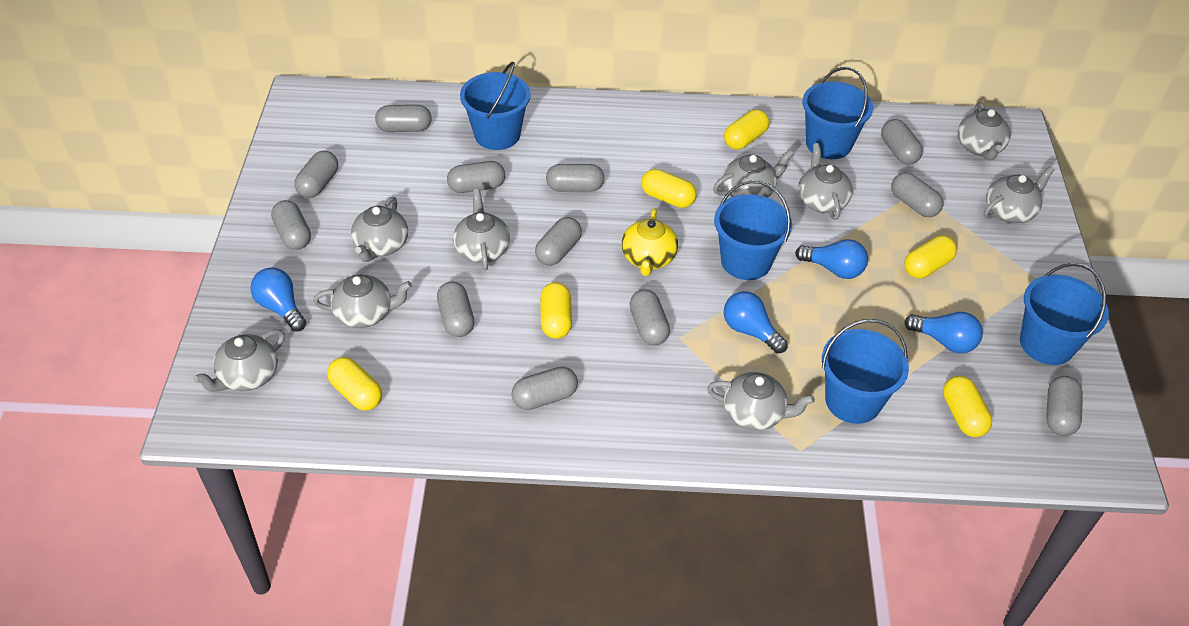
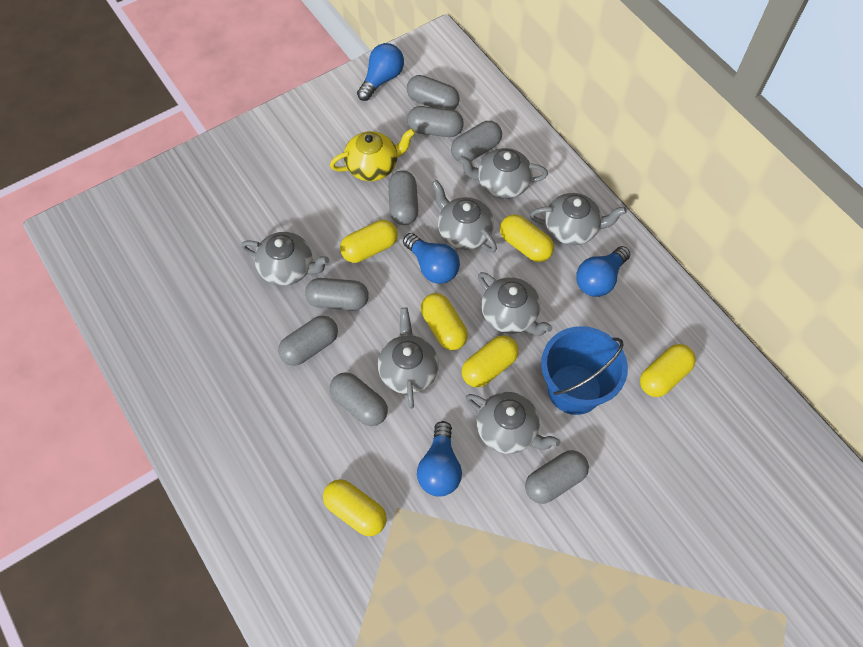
blue bucket: [460,61,531,150] [714,180,792,280] [802,67,873,159] [822,319,909,424] [1020,263,1109,365] = 5 -> [541,326,628,415] = 1
grey capsule: [271,200,311,250] [294,150,338,198] [375,105,432,132] [437,282,474,337] [447,161,505,193] [512,367,578,410] [535,217,582,266] [546,164,605,192] [629,289,670,345] [881,119,923,165] [891,172,944,217] [1046,376,1083,436] = 12 -> [278,316,338,366] [305,278,369,310] [330,372,388,426] [388,170,418,225] [407,75,459,110] [407,106,464,137] [451,121,502,162] [525,450,589,504] = 8
grey teapot: [193,329,285,392] [313,274,412,328] [351,196,408,262] [453,189,510,271] [707,372,815,430] [713,150,793,198] [798,143,853,220] [958,102,1011,160] [984,166,1055,223] = 9 -> [241,232,329,286] [378,308,439,409] [432,180,497,252] [458,148,548,199] [466,392,560,454] [478,272,553,336] [530,193,627,245] = 7

